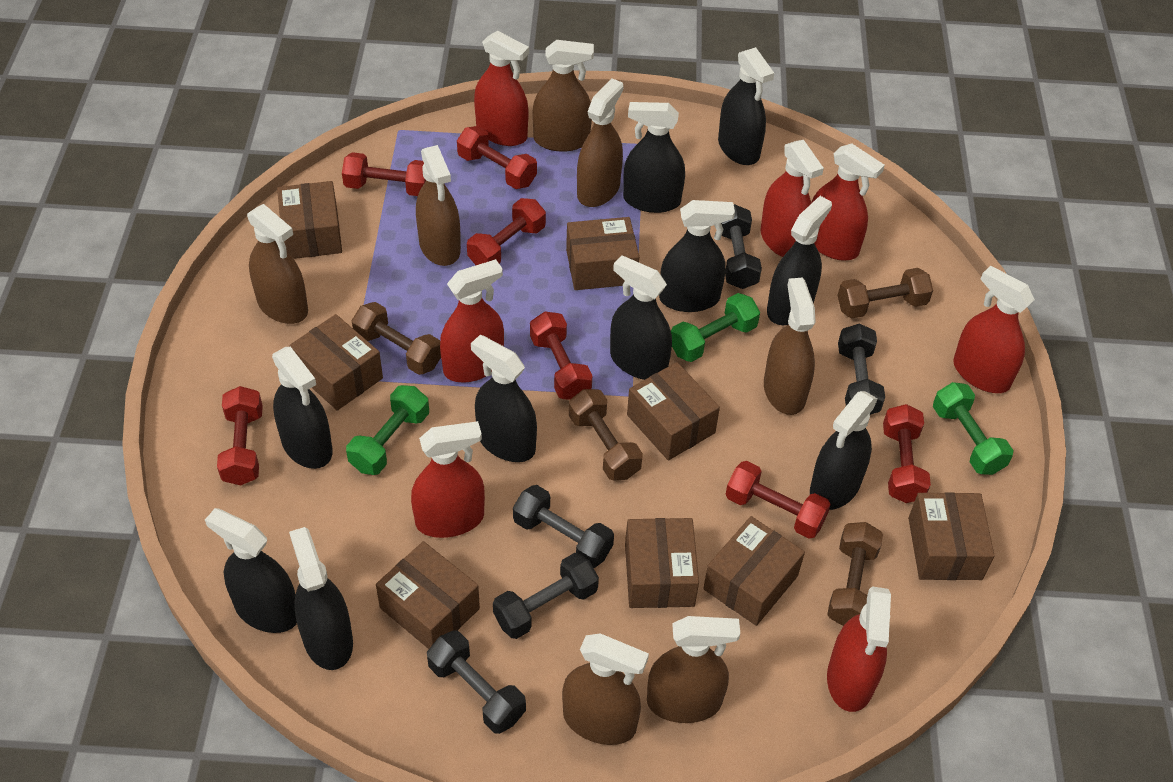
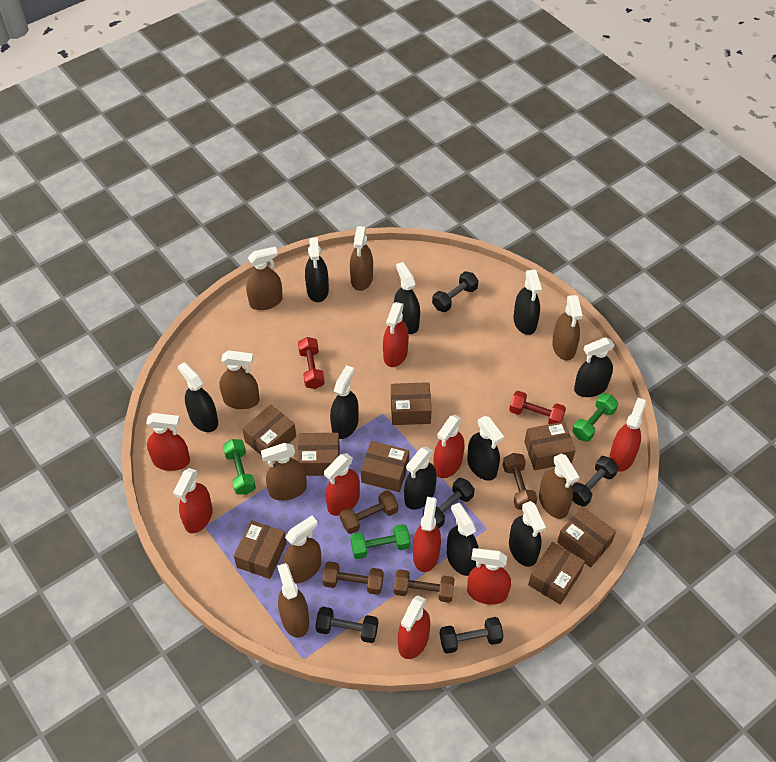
brown spray bottle: [247,204,308,324] [416,145,461,266] [532,40,594,152] [562,633,649,745] [577,79,623,207] [647,616,740,723] [764,278,815,415] = 7 -> [219,350,260,409] [246,247,283,310] [261,443,307,501] [277,563,309,638] [283,516,321,584] [350,226,373,291] [539,454,579,519] [552,295,583,361] = 8
red dumbbell: [217,386,263,485] [342,152,426,196] [457,126,537,189] [467,198,546,265] [530,312,592,400] [726,461,831,539] [883,404,931,503] = 7 -> [298,337,325,389] [509,391,566,424] = 2
red spray bottle: [411,421,485,538] [440,259,504,383] [474,31,529,146] [760,140,824,257] [811,144,885,261] [827,586,891,712] [953,266,1035,393] = 7 -> [146,413,190,471] [173,468,213,533] [324,453,360,516] [383,302,409,367] [398,596,430,659] [413,497,441,572] [434,415,464,478] [467,548,511,605] [609,398,646,472] = 9

